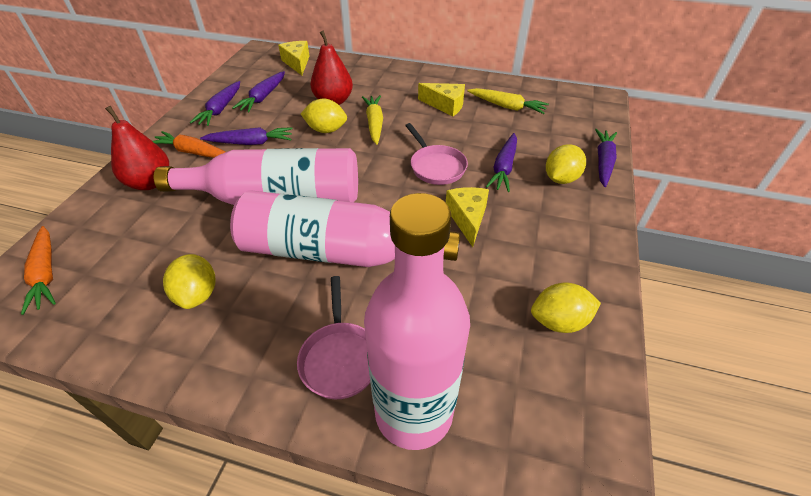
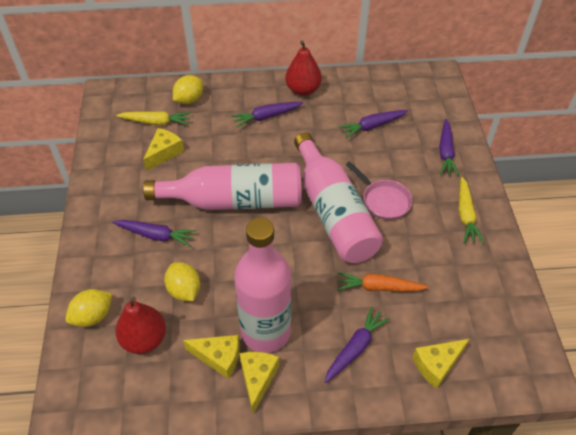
orange carrot: [21,226,56,315] [153,131,225,158] = 2 -> [337,272,429,292] = 1
pink pan: [297,276,370,399] [405,123,468,185] = 2 -> [346,161,413,220] = 1
yellow cheese: [278,41,310,75] [418,83,465,117] [446,187,489,247] = 3 -> [143,128,184,171] [183,335,240,379] [239,352,279,414] [413,339,469,389] = 4
yellow lemon: [163,254,215,309] [301,99,347,133] [531,282,601,333] [546,144,586,184] = 4 -> [65,289,113,327] [164,262,200,301] [173,75,203,104] = 3

